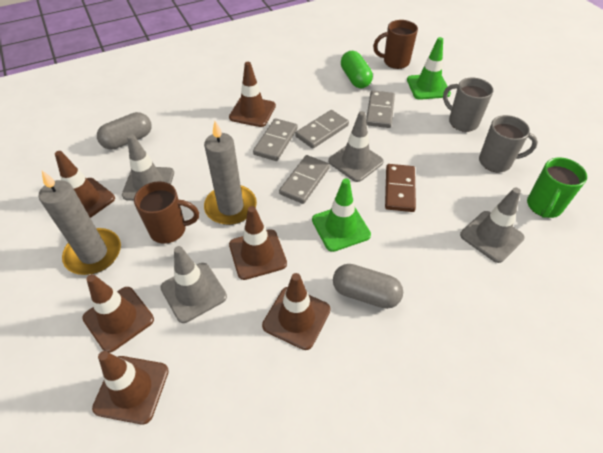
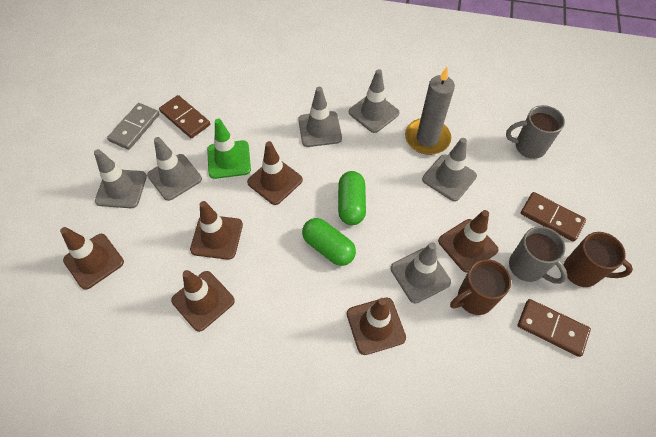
brown domino: [385,164,416,212] = 1 -> [159,95,210,138] [518,299,591,357] [521,192,586,242] = 3
green capsule: [341,51,373,88] = 1 -> [302,218,356,266] [338,171,366,225] = 2
green mug: [527,157,587,218] = 1 -> none = 0
green traffic cone: [312,178,371,252] [407,37,451,100] = 2 -> [207,119,251,179] = 1
grey candle: [39,171,121,275] [204,121,257,225] = 2 -> [405,67,455,155] = 1
grey capsule: [97,112,151,150] [333,264,403,309] = 2 -> none = 0
grey domino: [253,118,298,161] [279,155,330,204] [295,110,349,149] [366,90,395,128] = 4 -> [107,103,160,150] = 1
grey traffic cone: [122,134,174,201] [160,246,227,323] [328,111,384,182] [460,188,524,263] = 4 -> [94,149,147,208] [147,137,202,201] [298,87,342,147] [349,69,400,133] [391,242,451,303] [422,138,477,201] = 6

